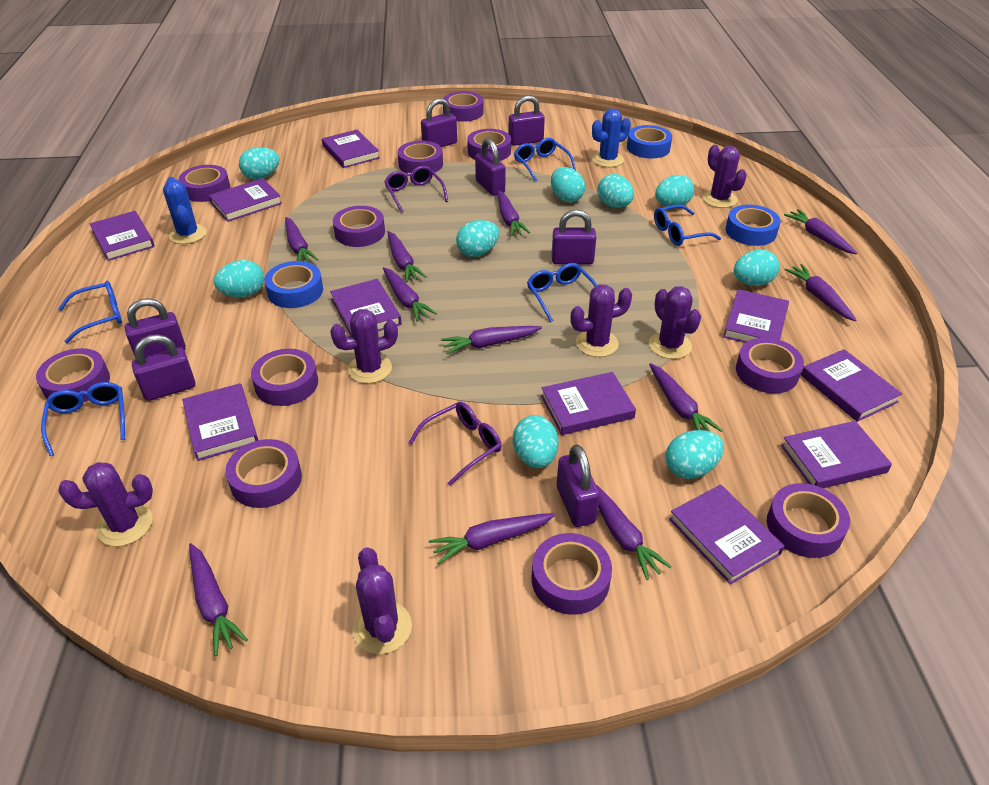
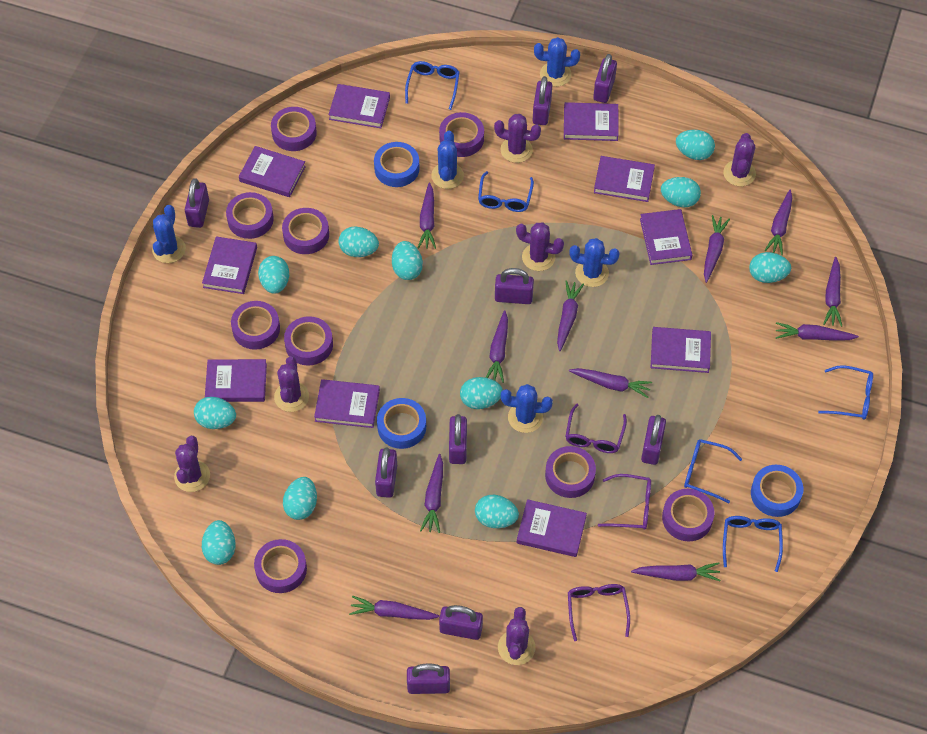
blue cactus: [163,177,207,244] [592,109,631,167] = 2 -> [152,205,186,263] [431,131,464,189] [501,384,553,433] [534,37,580,87] [569,238,620,287] = 5
purple glasses: [384,166,448,213] [408,402,502,486] = 2 -> [565,404,627,453] [568,584,630,641] [598,474,651,530] = 3
purple padlock: [125,298,186,358] [132,334,196,401] [421,98,457,147] [475,138,506,196] [508,95,545,146] [552,210,597,265] [557,445,600,527] = 7 -> [185,178,209,228] [375,447,397,498] [407,663,450,694] [439,605,483,640] [449,414,467,464] [495,268,534,304] [533,76,552,125] [593,54,617,103] [641,415,666,465] = 9
purple tape: [36,348,110,402] [179,165,230,202] [225,439,302,508] [251,349,318,406] [333,206,385,247] [397,141,443,173] [443,91,484,122] [467,129,511,161] [532,533,612,615] [736,337,804,393] [767,483,850,558] = 11 -> [226,192,274,239] [231,301,280,350] [254,539,307,593] [271,107,317,151] [282,208,329,254] [284,316,333,366] [439,112,484,157] [545,446,596,498] [662,489,714,541] = 9
turquoise egg: [214,260,264,297] [239,147,280,180] [456,220,499,257] [513,415,558,468] [551,167,585,203] [597,174,634,208] [655,175,694,207] [665,430,724,479] [734,249,780,286] = 9 -> [194,397,236,429] [202,520,236,565] [258,256,289,294] [283,477,317,520] [338,226,379,257] [392,241,423,280] [460,377,503,409] [475,495,519,528] [661,177,701,207] [676,130,715,160] [749,252,791,283] = 11

